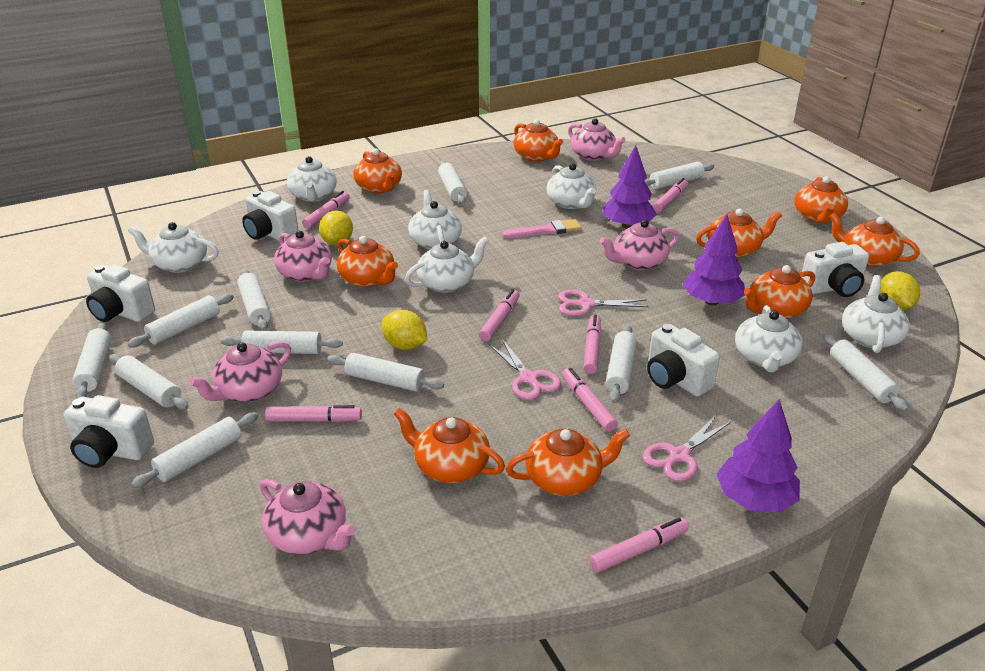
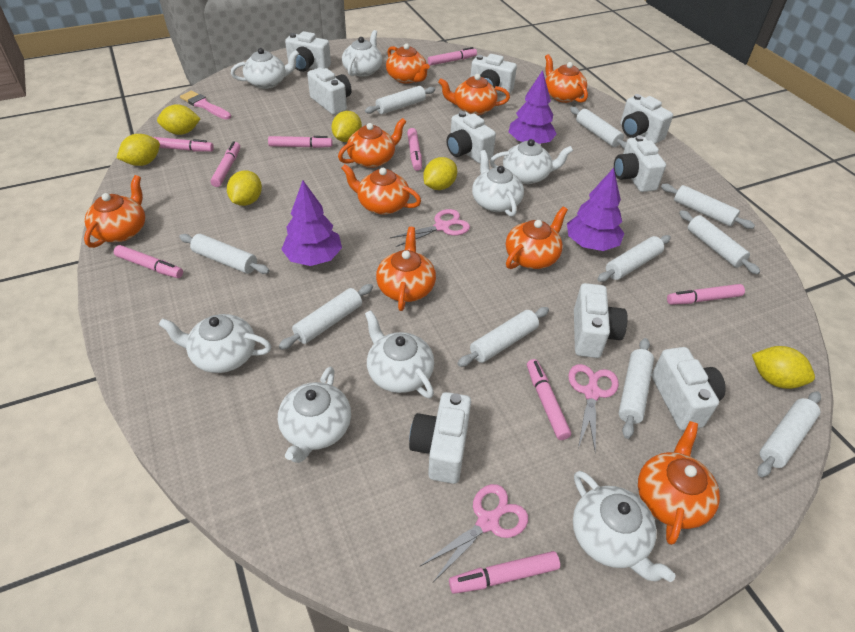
pink marker: [265,405,362,422] [302,191,350,229] [479,289,520,341] [562,368,618,432] [583,315,601,374] [589,517,689,573] [653,178,688,213] = 7 -> [114,245,183,278] [153,137,214,152] [210,142,240,187] [268,136,333,148] [407,128,422,171] [428,47,477,66] [449,551,560,594] [527,359,571,440] [667,284,745,305] = 9
pink teapot: [189,342,291,402] [260,479,356,554] [274,230,332,282] [568,118,626,161] [600,220,680,270] = 5 -> none = 0
white camera: [64,395,154,468] [86,264,155,322] [242,191,299,242] [647,324,720,397] [802,242,869,297] = 5 -> [285,31,331,72] [307,68,352,115] [409,392,471,484] [446,111,496,164] [471,54,517,95] [574,283,628,358] [614,135,666,192] [620,94,673,144] [652,347,726,430] = 9
white rolling pin: [72,322,111,398] [109,354,189,410] [127,294,234,347] [131,412,258,488] [221,330,343,354] [237,269,271,331] [327,353,444,392] [438,161,467,204] [605,325,637,403] [644,162,714,189] [823,333,909,412] = 11 -> [179,234,270,274] [279,284,373,350] [365,86,435,114] [457,307,549,367] [570,107,626,149] [597,235,671,282] [618,338,654,439] [661,184,755,229] [679,210,760,275] [757,391,821,477] = 10
white teapot: [128,222,219,273] [287,156,337,202] [405,236,489,293] [408,190,462,249] [546,163,596,209] [735,305,802,373] [842,275,910,353] = 7 -> [158,314,272,373] [231,48,299,89] [278,367,351,463] [342,30,382,77] [365,310,434,398] [472,150,524,217] [490,139,573,184] [573,471,676,582] = 8
yellow lemon: [319,210,353,245] [382,310,427,350] [880,271,920,310] = 3 -> [117,134,160,166] [157,104,201,135] [227,170,262,206] [332,111,362,142] [423,157,457,190] [752,346,815,389] = 6

